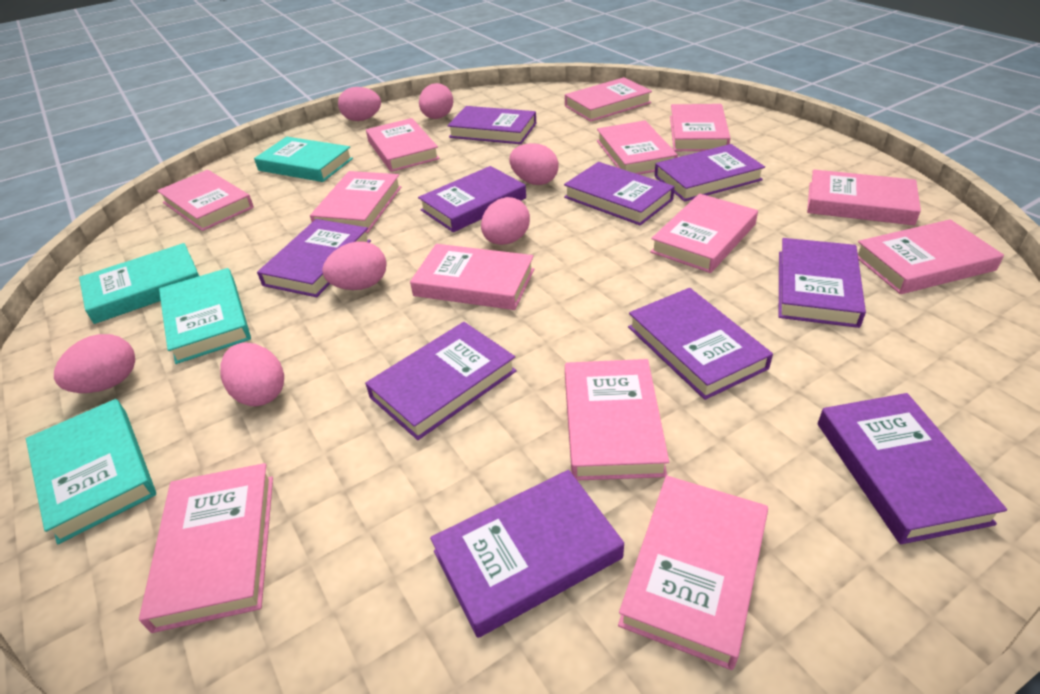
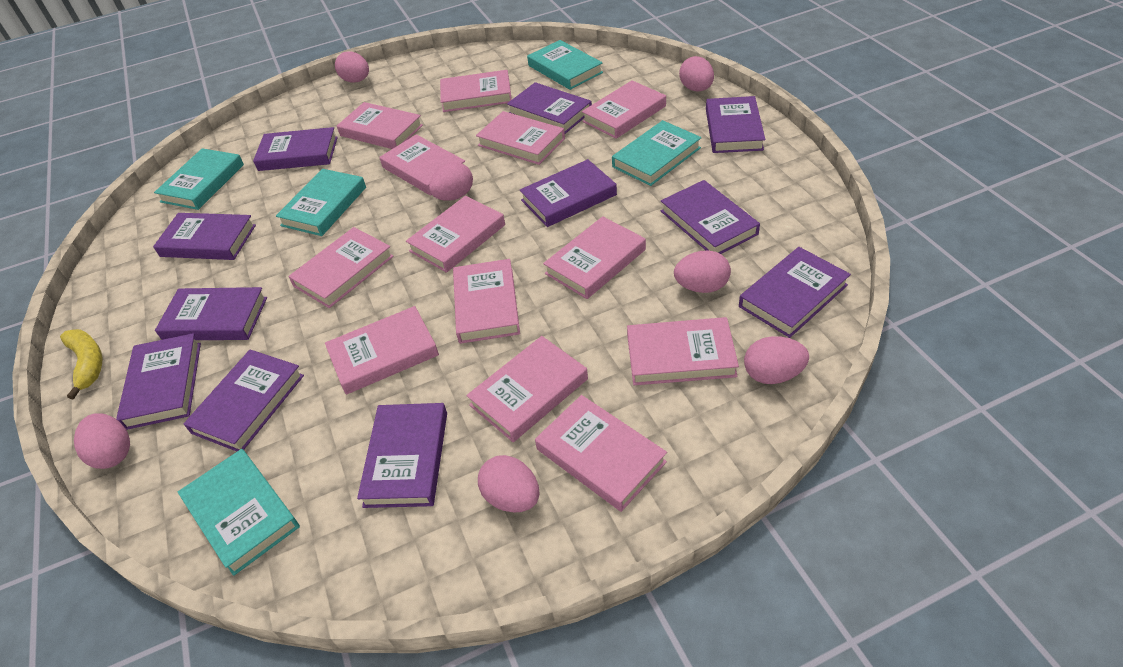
purple book: [257,219,371,297] [365,322,517,440] [418,166,526,232] [430,470,624,638] [447,106,536,144] [564,162,675,225] [628,288,773,400] [654,144,765,202] [779,238,866,328] [818,393,1007,544] = 10 -> [116,333,201,430] [153,213,256,260] [155,287,267,340] [184,350,304,452] [253,127,338,171] [357,403,447,508] [507,82,592,134] [520,159,617,227] [661,180,760,254] [706,96,765,153] [739,247,851,338] = 11
turquoise book: [26,399,156,544] [79,243,199,324] [159,268,251,364] [254,137,353,182] = 4 -> [154,148,244,210] [178,449,300,576] [276,169,366,236] [527,40,603,90] [612,120,702,186] = 5
yellow banana: none = 0 -> [60,329,102,399] = 1

